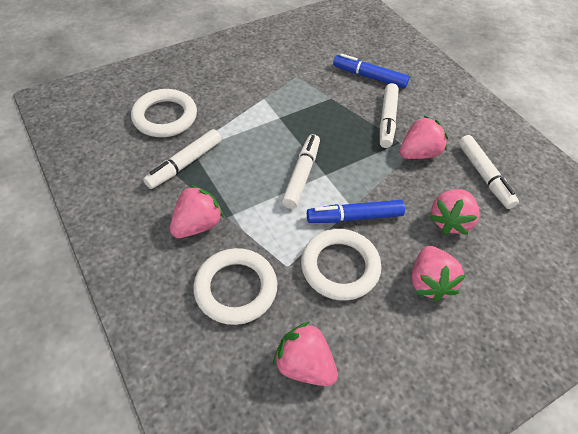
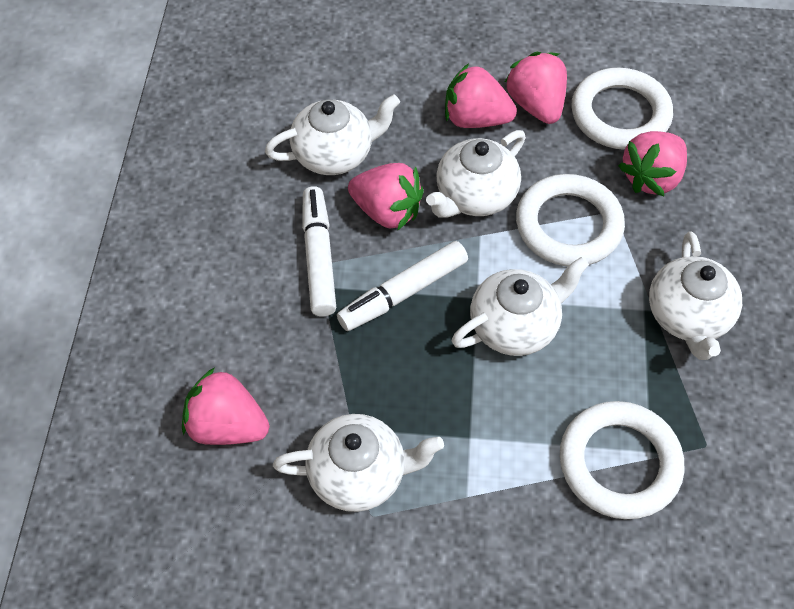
blue marker: [307,200,405,223] [333,54,410,89] = 2 -> none = 0
white marker: [143,129,222,189] [282,134,320,209] [380,83,399,148] [458,135,519,209] = 4 -> [302,186,336,316] [337,241,468,331] = 2
white teapot: none = 0 -> [265,94,400,175] [273,414,444,512] [426,130,526,218] [451,257,589,356] [649,231,742,360] = 5

